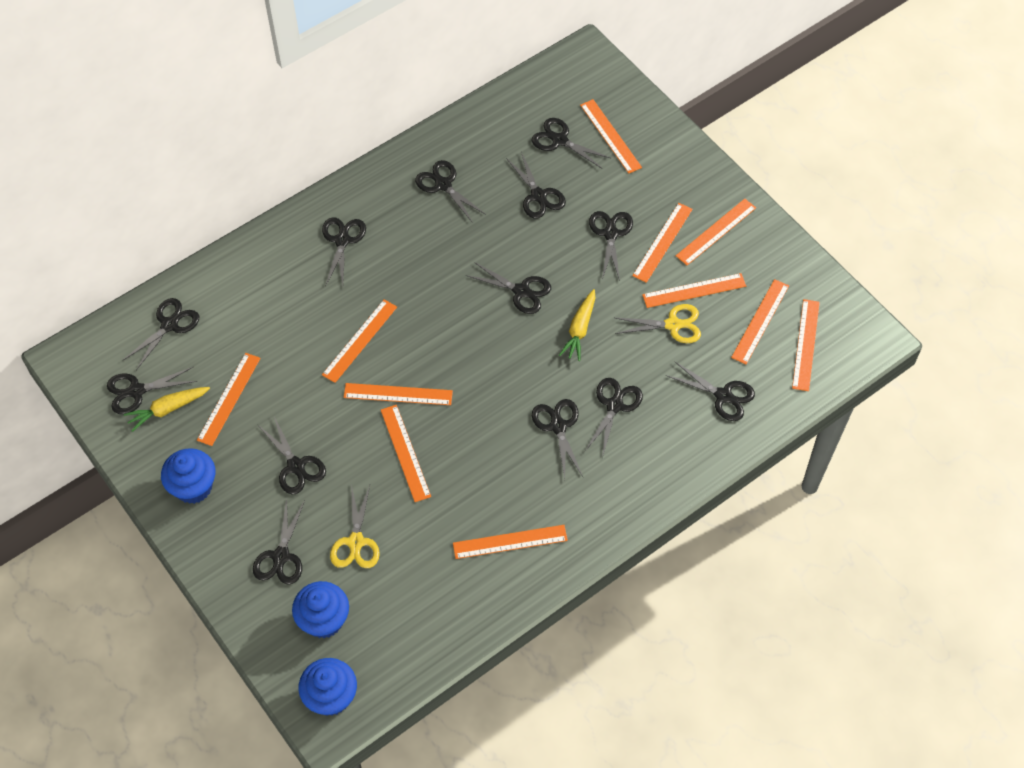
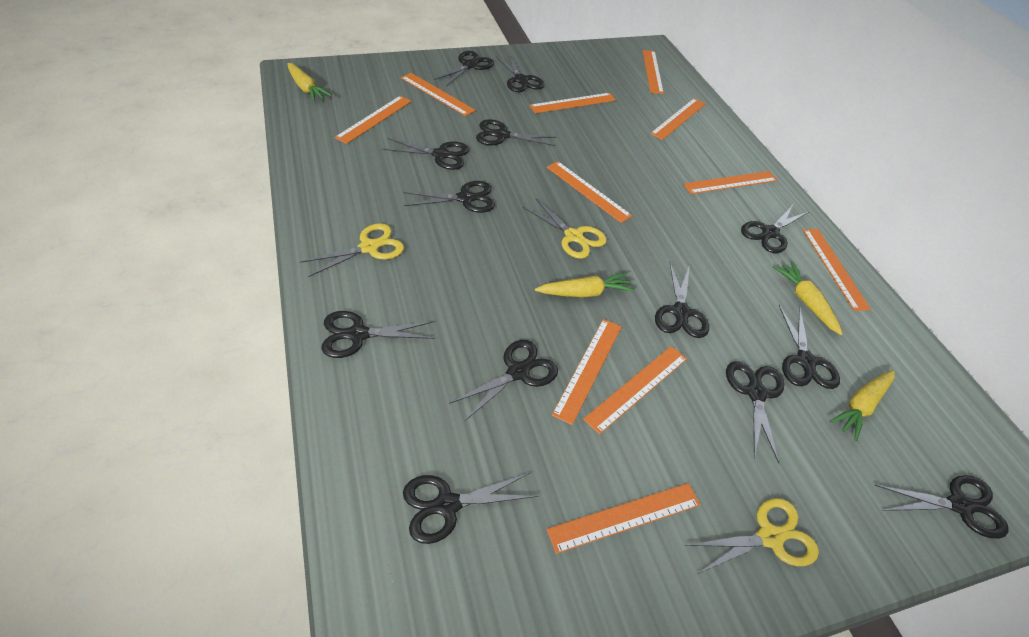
blue cupcake: [161,448,215,504] [292,581,349,638] [298,658,357,716] = 3 -> none = 0
yellow carrot: [124,387,210,432] [559,289,595,361] = 2 -> [287,63,332,102] [535,272,635,297] [773,262,843,335] [830,370,895,441] = 4
yellow scissors: [330,484,380,568] [615,304,701,343] = 2 -> [300,223,404,277] [522,198,607,259] [685,498,819,574] = 3

